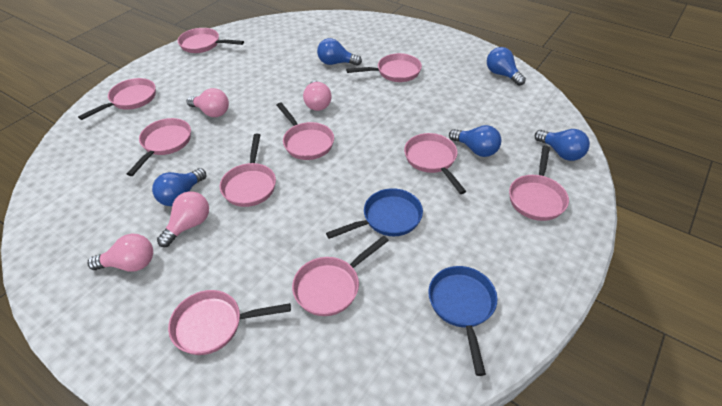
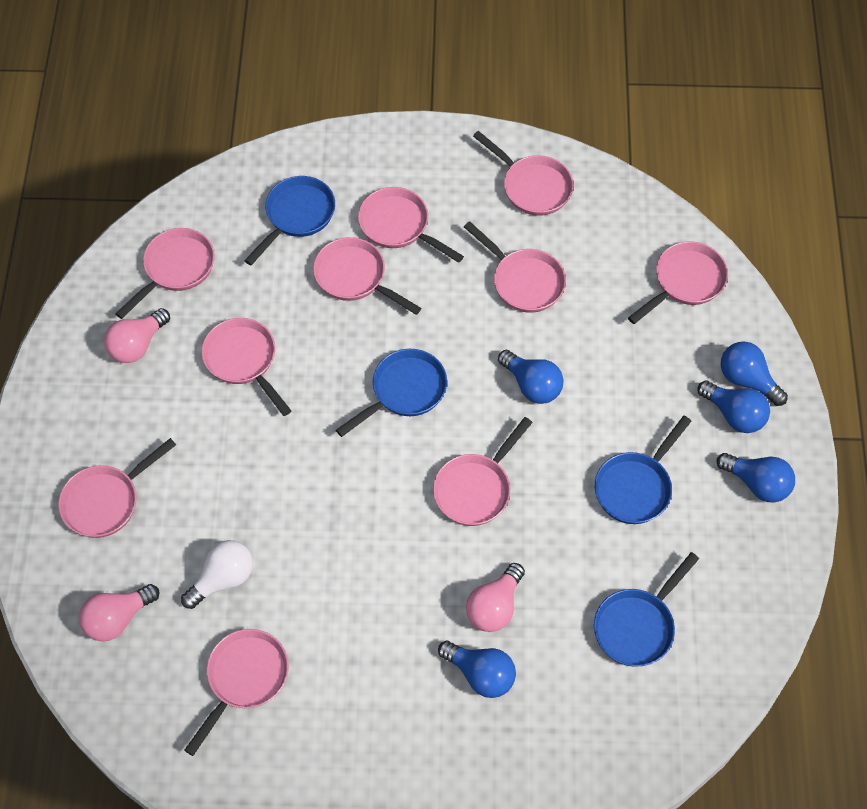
blue pan: [326,188,423,239] [428,266,497,376] = 2 -> [244,176,335,265] [336,349,447,437] [594,552,699,667] [595,416,691,524] = 4
pink light bulb: [88,233,153,272] [157,191,209,247] [187,88,229,117] [303,80,332,111] = 4 -> [79,584,159,642] [104,308,170,363] [466,563,525,632] = 3
white light bulb: none = 0 -> [181,540,253,609] = 1

